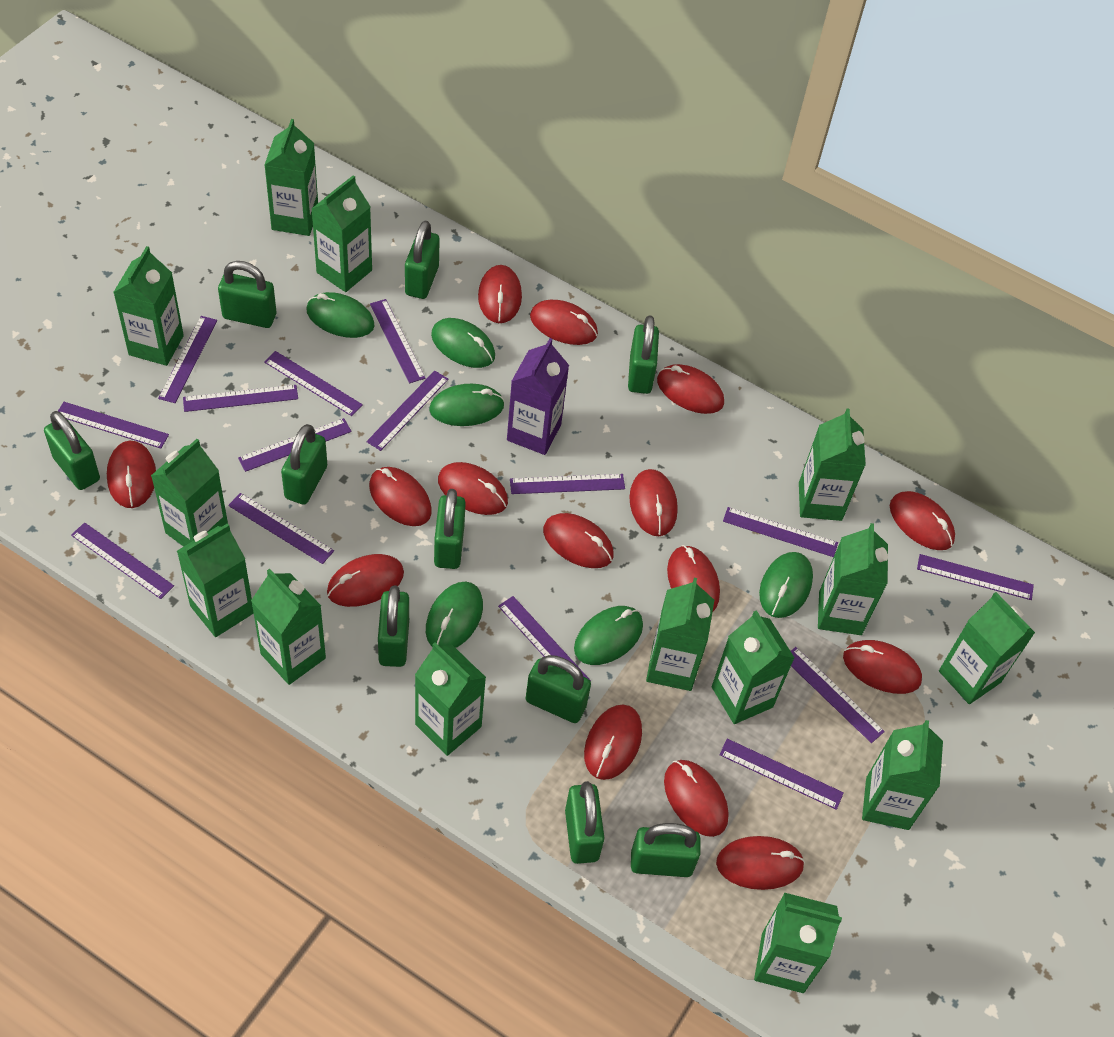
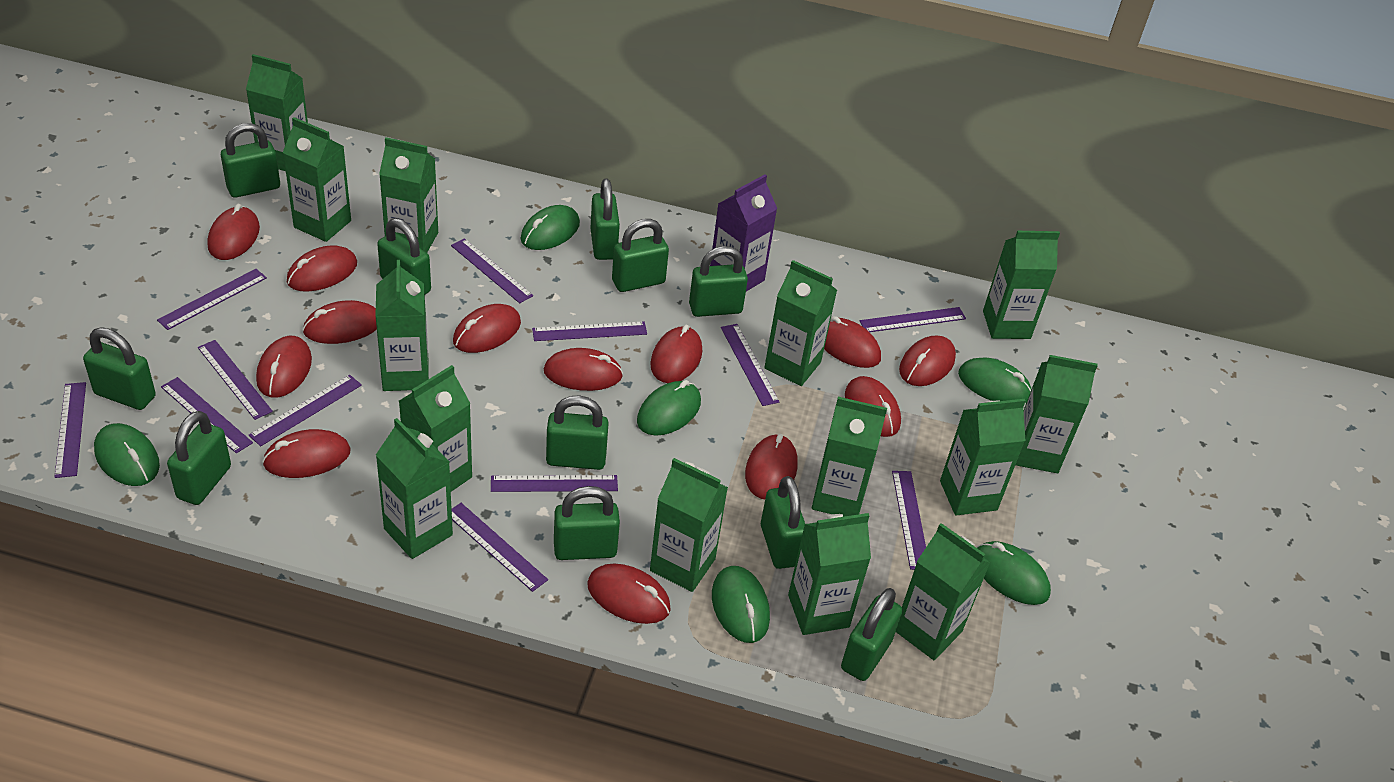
green padlock: [44,411,100,490] [218,261,276,328] [281,424,327,505] [378,585,409,667] [405,221,440,299] [434,489,466,569] [525,655,591,723] [565,781,604,864] [628,315,659,394] [631,823,700,877] = 10 -> [83,327,156,410] [167,411,231,505] [221,123,280,198] [377,218,431,294] [546,395,609,470] [554,486,620,560] [590,178,620,260] [612,219,669,292] [689,246,748,317] [761,476,805,569] [841,588,902,681] = 11
purple ruler: [58,402,169,448] [71,522,174,599] [158,316,217,403] [183,385,298,412] [228,493,334,564] [238,418,352,472] [264,351,363,416] [366,370,449,451] [370,299,425,384] [498,596,591,681] [510,474,625,494] [719,739,844,810] [723,507,838,557] [791,647,885,743] [917,554,1034,600] = 15 -> [55,382,86,478] [157,269,267,330] [161,377,253,453] [198,340,273,420] [249,375,362,446] [451,238,533,303] [452,503,548,592] [491,475,618,492] [532,322,647,341] [721,324,780,406] [860,307,966,332] [892,471,926,570] = 12
red mouse: [107,441,156,508] [327,554,404,607] [369,467,432,526] [438,462,508,515] [478,265,522,323] [530,300,598,345] [543,513,614,568] [584,705,642,780] [629,469,678,536] [657,364,724,414] [664,760,729,837] [667,545,720,611] [716,836,805,890] [843,640,922,694] [890,491,955,550] = 15 -> [208,204,260,260] [256,336,312,398] [262,429,350,478] [287,245,357,292] [303,300,377,344] [453,304,521,353] [544,348,623,391] [587,564,671,624] [650,324,702,383] [745,434,798,499] [824,316,881,368] [845,376,901,437] [899,335,956,386] = 13

